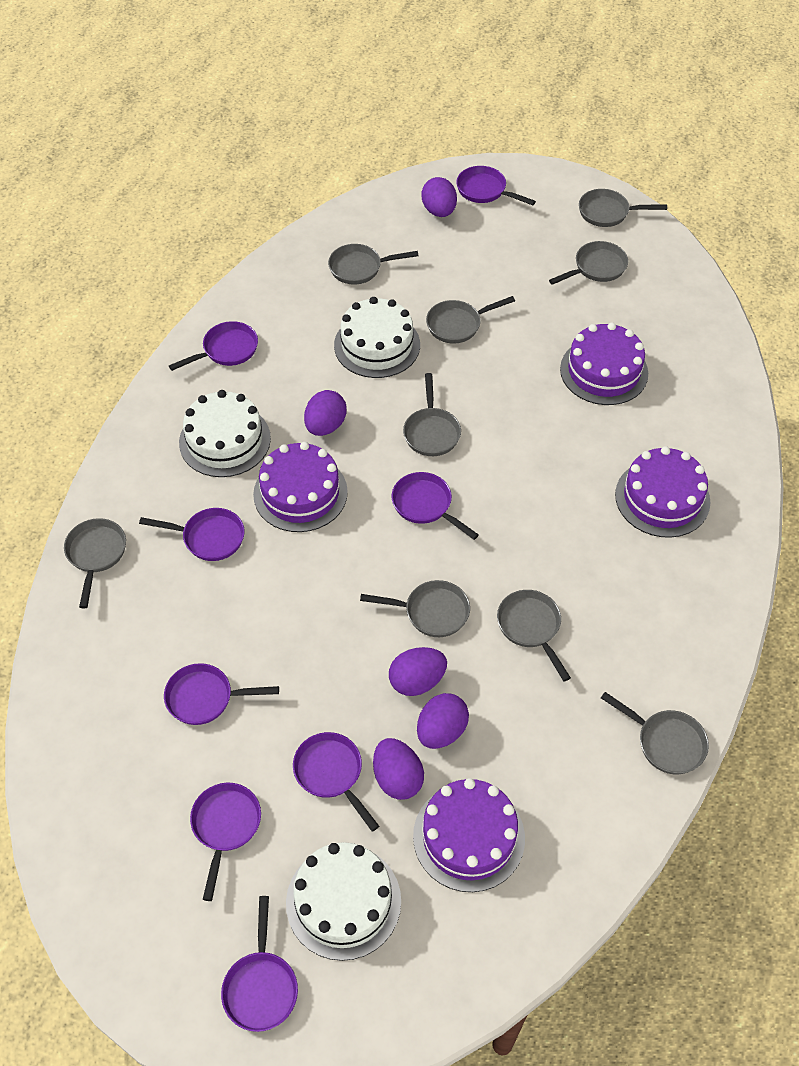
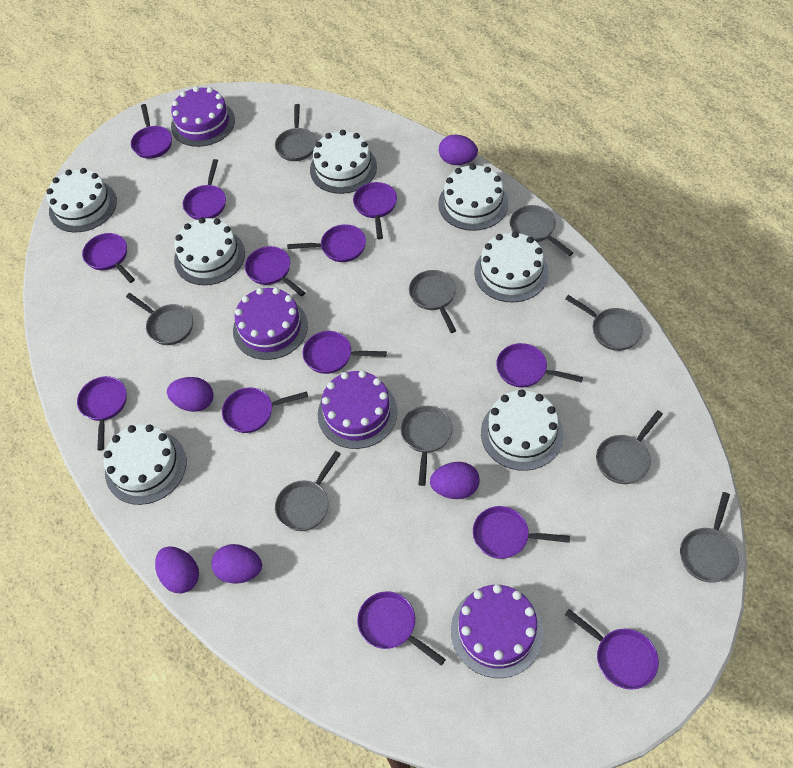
purple pan: [139,508,245,561] [164,663,279,725] [169,321,258,371] [190,783,261,901] [221,896,298,1032] [293,732,379,832] [392,472,479,540] [456,166,536,205] = 8 -> [77,376,127,451] [82,233,135,283] [131,104,172,159] [183,159,226,220] [222,388,308,433] [245,246,305,297] [287,224,366,262] [303,331,387,374] [353,182,397,239] [357,591,446,665] [473,506,570,559] [496,343,583,388] [564,609,659,689] = 13
white cake: [179,390,271,477] [286,842,401,961] [334,297,420,378] = 3 -> [46,168,117,232] [104,424,186,505] [174,217,245,285] [310,130,377,194] [438,164,509,231] [474,231,549,302] [481,389,564,471] = 7

